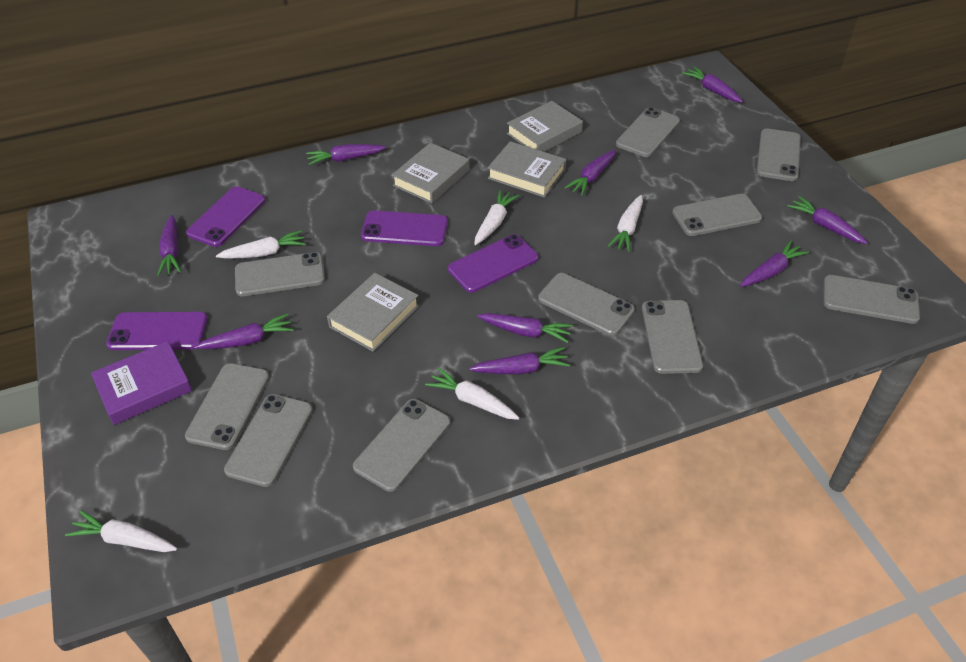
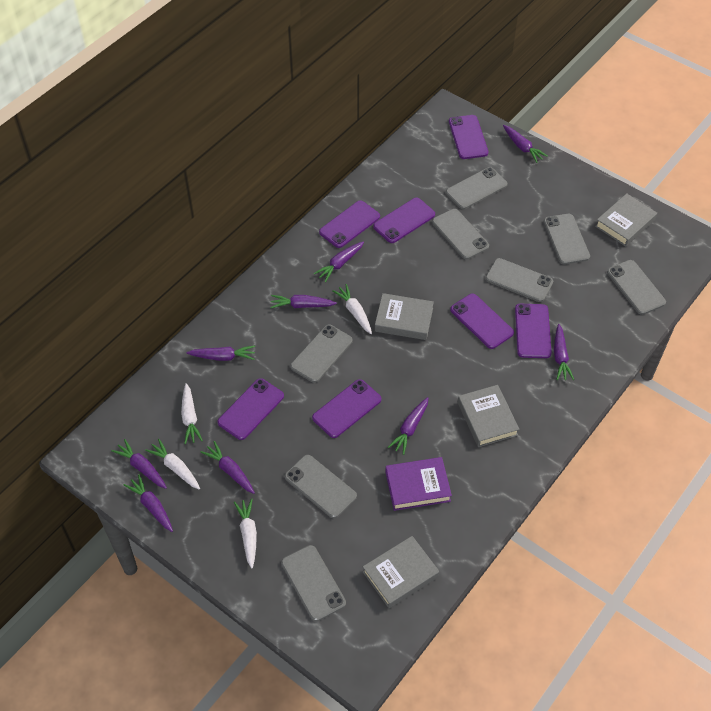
grey phone: [185,363,269,450] [224,394,313,487] [235,252,325,296] [353,399,450,492] [538,273,635,336] [616,107,680,157] [642,300,703,374] [672,194,762,236] [757,128,801,181] [823,275,920,324] = 10 -> [281,545,346,621] [285,455,357,518] [290,325,353,383] [432,209,489,259] [446,167,507,209] [485,258,553,302] [543,214,590,264] [607,260,666,315] = 8
purple phone: [106,312,208,350] [186,186,266,247] [361,210,448,246] [448,234,539,293] = 4 -> [217,378,284,440] [312,379,382,438] [319,200,380,248] [373,198,435,243] [449,115,488,159] [450,293,514,349] [515,304,552,358] = 7
white carrot: [65,510,177,552] [216,230,306,259] [425,367,519,420] [474,190,519,245] [608,195,643,252] = 5 -> [145,439,200,490] [181,383,203,444] [234,498,257,569] [332,284,372,334] = 4

